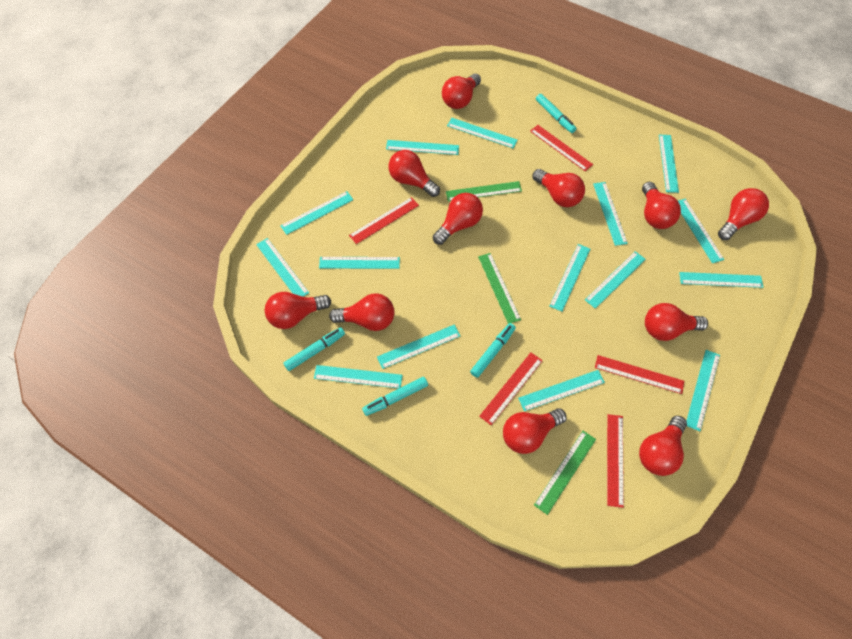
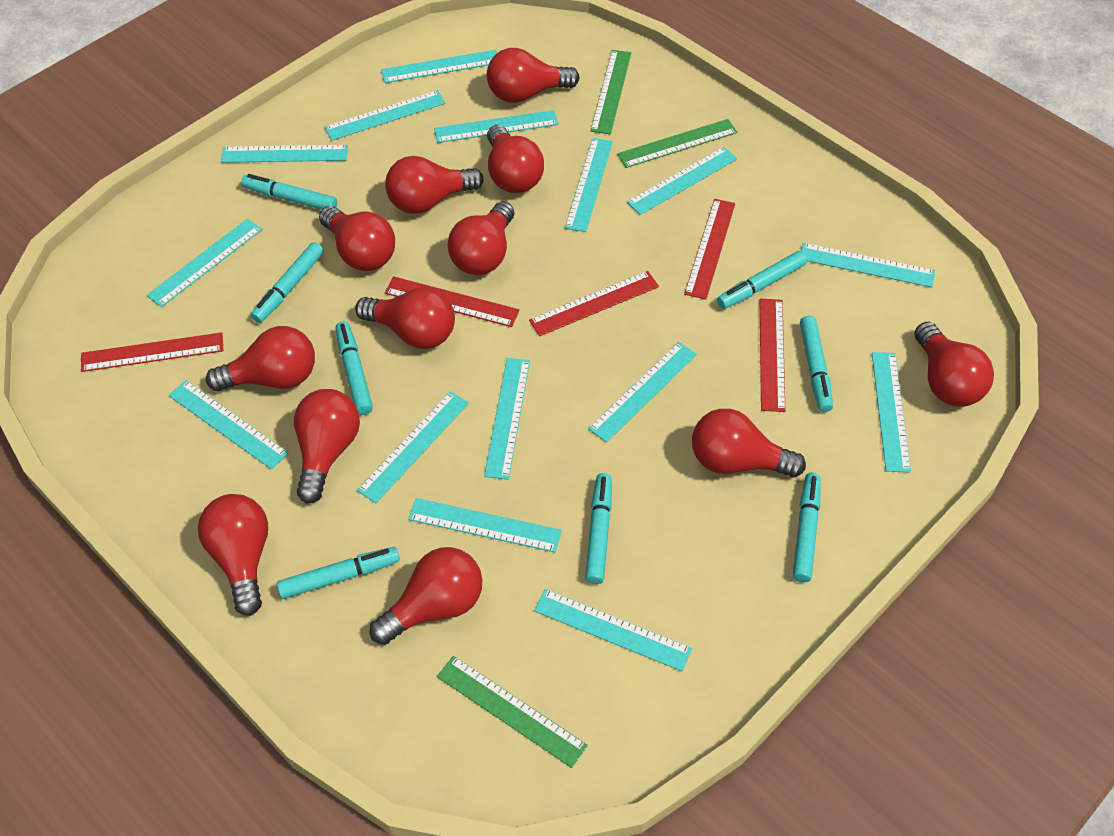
red light bulb: [265,292,331,329] [329,293,394,331] [389,150,440,197] [433,193,483,245] [442,74,481,109] [503,408,566,454] [532,169,585,207] [639,416,687,476] [642,182,681,229] [645,303,708,341] [718,188,769,240] = 11 -> [198,494,268,616] [206,326,315,391] [294,389,360,504] [319,206,395,271] [355,287,455,349] [369,547,483,645] [385,156,484,214] [447,201,514,275] [487,48,579,103] [487,125,544,193] [692,409,806,477] [914,322,994,407] = 12
turquoise marker: [283,327,345,371] [362,377,428,416] [470,323,516,378] [536,94,576,133] = 4 -> [241,174,337,210] [251,242,324,323] [277,547,400,599] [335,321,373,415] [585,473,612,584] [717,251,807,309] [793,472,821,582] [800,316,833,412] = 8

